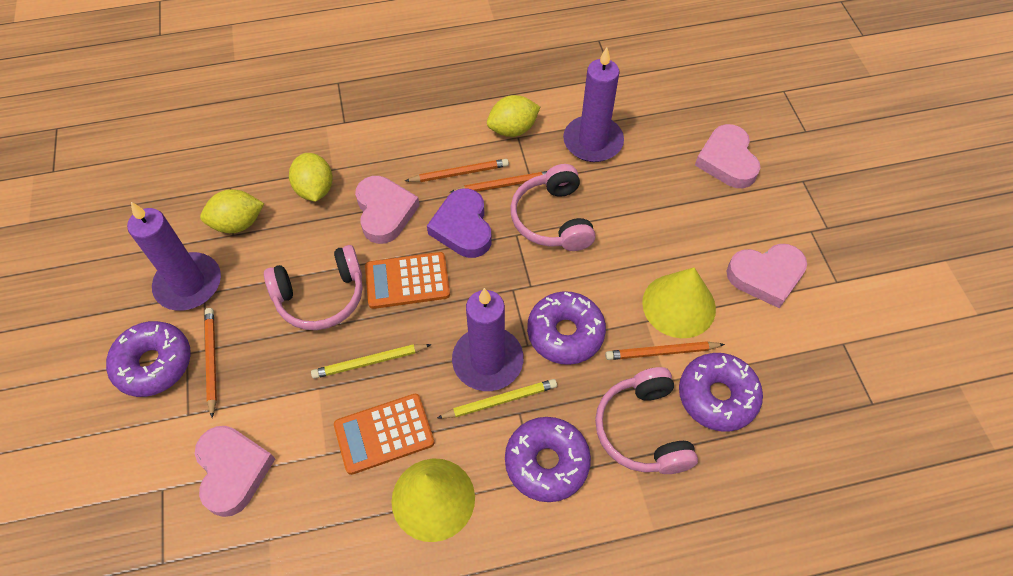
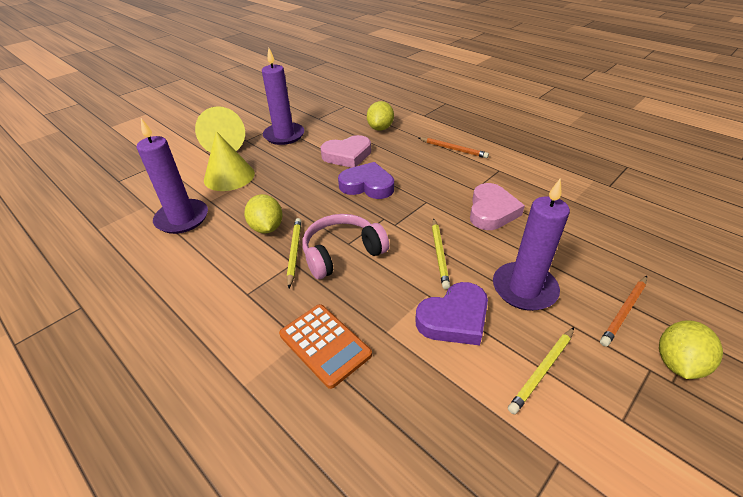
orange calculator: [334,394,434,475] [365,252,450,309] = 2 -> [279,304,372,389] = 1
orange pencil: [205,308,217,418] [405,159,509,182] [451,171,547,193] [605,341,725,360] = 4 -> [419,138,489,158] [600,276,647,346] = 2
pink headphones: [264,245,363,330] [510,164,596,251] [595,367,698,474] = 3 -> [302,214,389,279] = 1
pink heart: [195,426,275,517] [355,176,420,244] [695,124,760,188] [727,244,807,308] = 4 -> [321,135,371,168] [470,183,525,230] = 2
purple donut: [106,321,191,397] [505,417,591,502] [527,291,606,365] [679,353,763,432] = 4 -> none = 0
purple heart: [427,188,491,258] = 1 -> [338,162,394,199] [415,282,488,345] = 2
yellow pencil: [311,344,432,379] [437,379,557,419] = 2 -> [287,218,302,288] [432,219,450,289] [508,327,574,414] = 3

